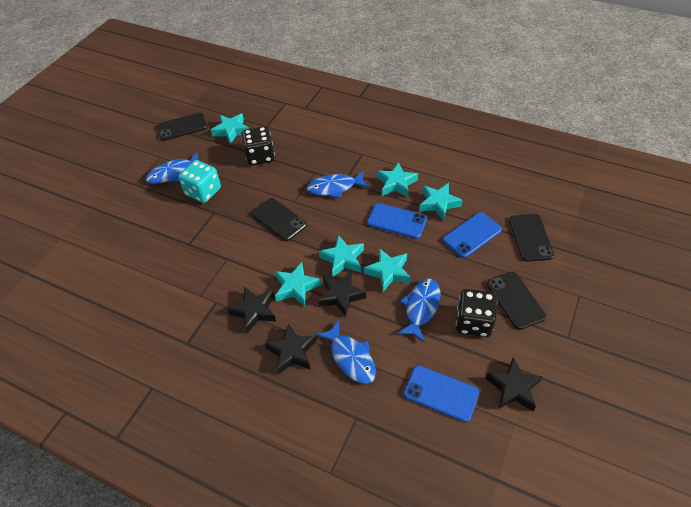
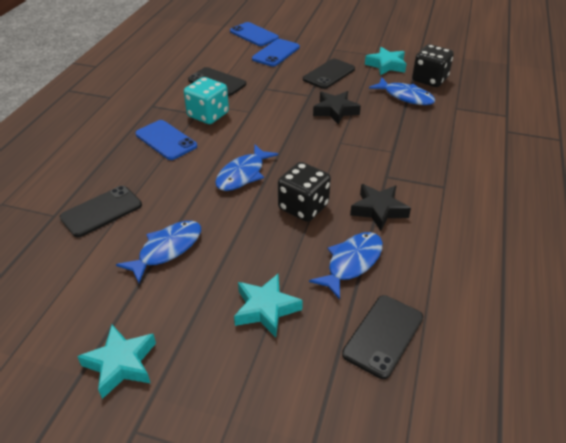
black star: [227,287,276,333] [265,324,317,375] [318,271,366,317] [485,357,543,411] = 4 -> [313,91,361,125] [350,184,411,231] = 2
turquoise star: [211,113,249,144] [275,262,321,306] [319,235,364,277] [364,248,410,292] [377,162,418,197] [419,183,463,221] = 6 -> [77,325,156,399] [234,274,303,338] [365,47,406,75] = 3

